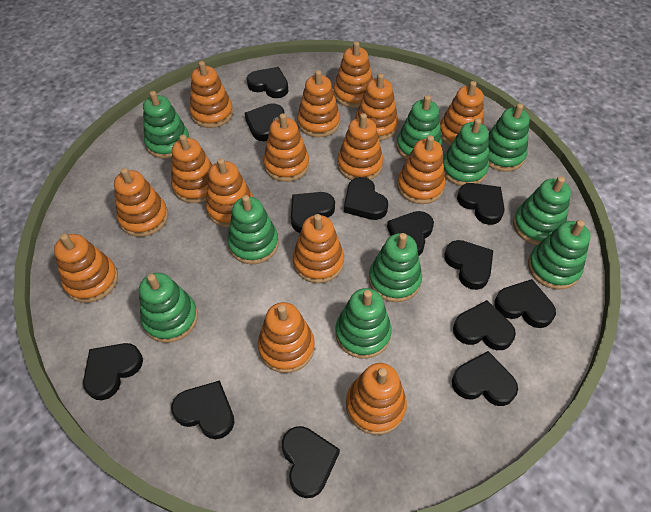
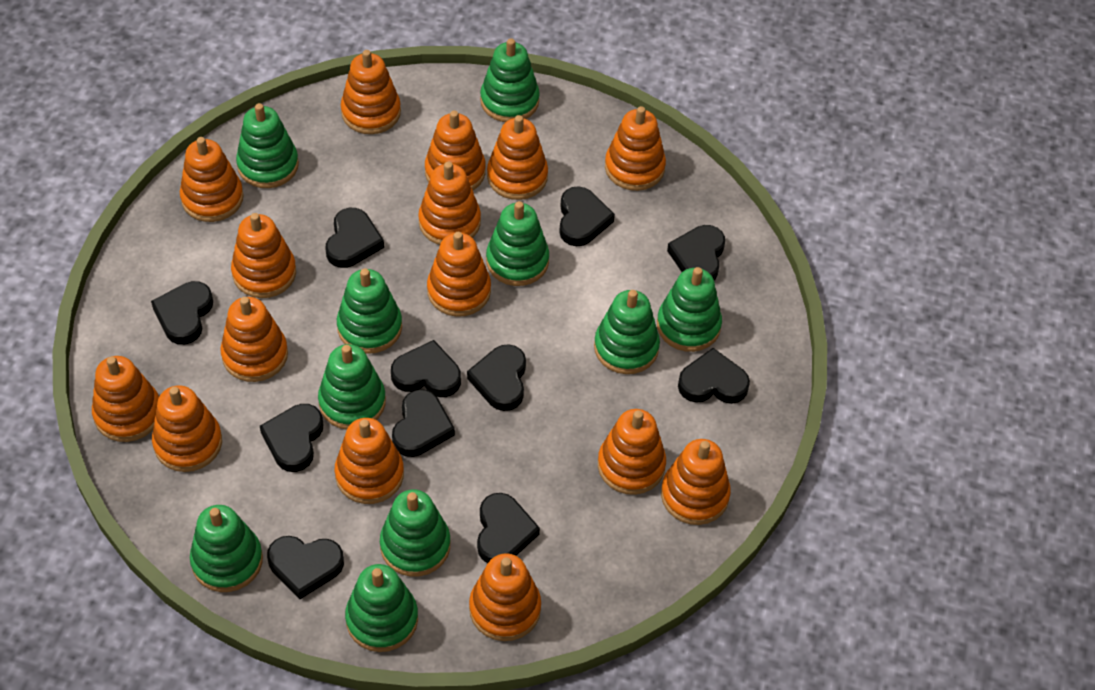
black heart: [83,343,143,400] [171,381,234,439] [245,103,285,141] [247,67,288,98] [282,426,340,498] [291,192,335,233] [344,177,388,220] [387,211,434,256] [444,240,493,290] [452,351,518,406] [453,300,516,350] [457,183,505,225] [494,279,556,328] = 13 -> [151,281,213,345] [260,404,323,472] [267,536,344,599] [326,208,384,268] [391,340,461,397] [392,389,455,457] [467,344,526,411] [477,493,540,563] [559,186,615,246] [667,225,725,280] [678,348,750,404] = 11

